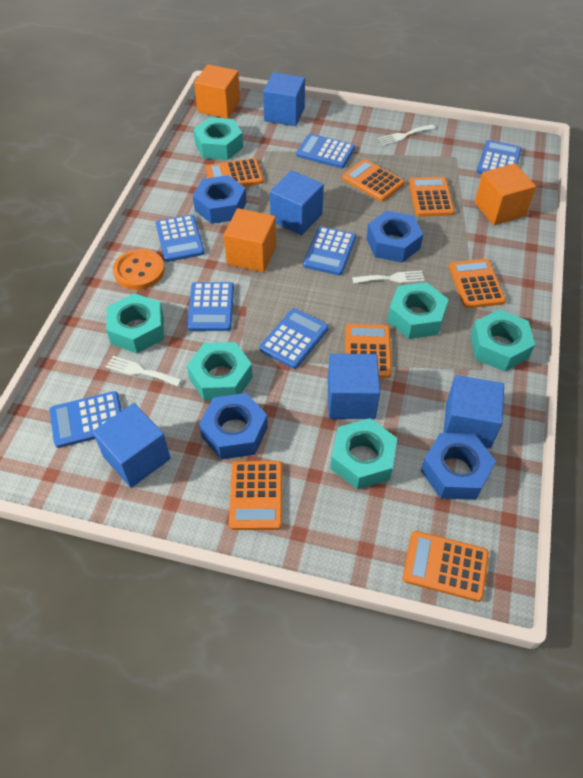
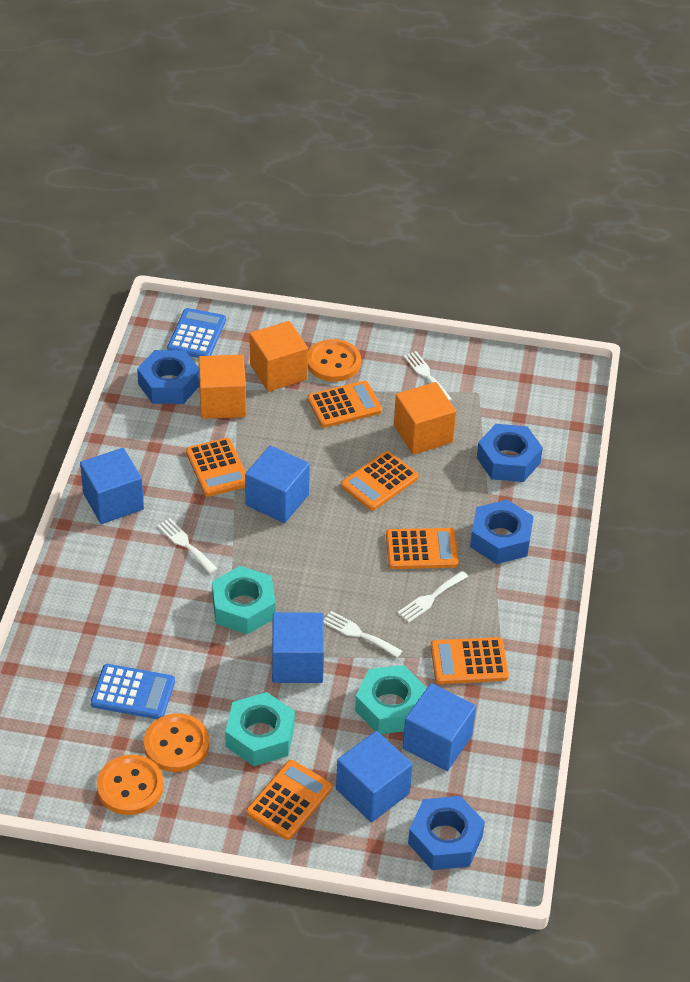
blue calculator: [49,391,122,448] [156,215,204,262] [187,282,234,331] [259,308,329,369] [296,133,355,168] [303,226,356,275] [477,140,522,174] = 7 -> [91,664,175,719] [167,308,226,358] = 2
orange button: [113,249,165,290] = 1 -> [97,755,164,815] [144,714,209,772] [308,339,361,382] = 3
orange calculator: [206,158,264,187] [229,461,282,530] [342,159,405,201] [345,324,392,378] [403,531,489,602] [409,177,455,217] [449,259,506,308] = 7 -> [186,438,246,497] [246,760,332,840] [307,381,382,428] [341,451,419,511] [386,528,459,569] [431,637,509,684] = 6
turquoise nut: [106,293,164,353] [187,342,253,401] [193,117,243,160] [330,418,397,490] [387,282,449,339] [470,310,535,371] = 6 -> [212,566,276,635] [225,692,295,766] [355,665,427,734] = 3
white fork: [106,356,182,386] [352,271,425,284] [378,124,435,146] = 3 -> [157,518,217,574] [324,611,402,658] [398,571,468,622] [404,351,452,401] = 4

